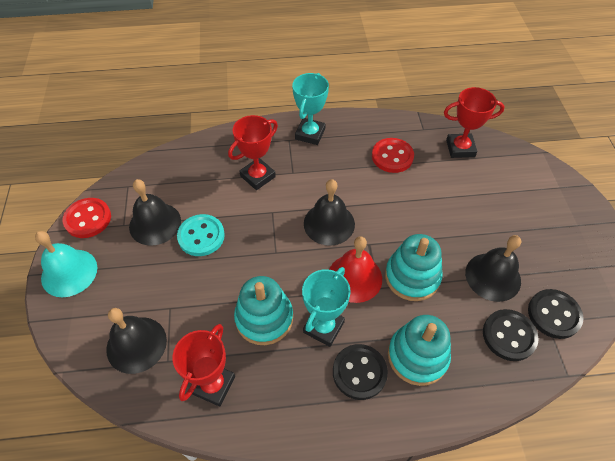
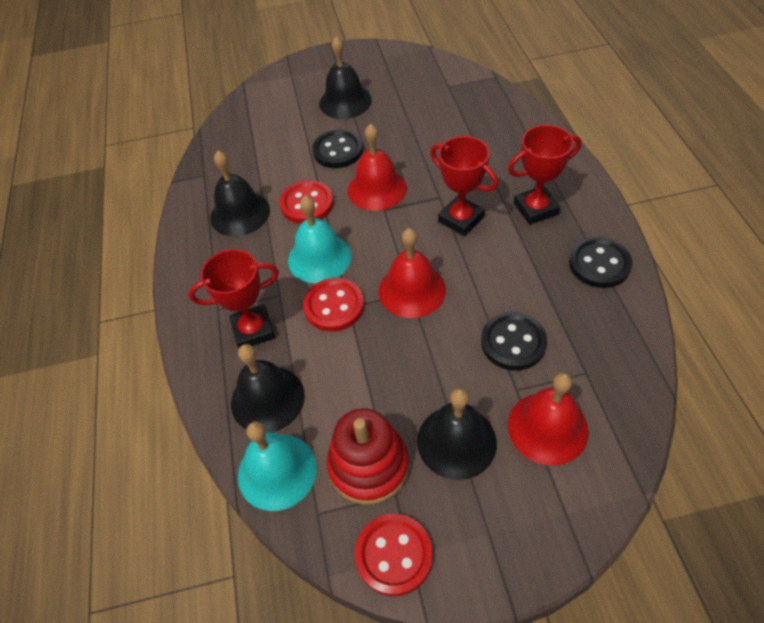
red bell: [329,236,382,303] = 1 -> [348,124,407,211] [379,228,446,318] [508,373,589,465] = 3
red button: [63,198,111,238] [372,138,414,173] = 2 -> [280,180,334,224] [303,278,364,331] [355,514,433,596] = 3
red stacking toy: none = 0 -> [327,408,409,505] = 1
turquoise bell: [35,231,97,297] = 1 -> [238,422,317,511] [288,195,352,284] = 2
turquoise button: [177,214,225,256] = 1 -> none = 0
turquoise stacking toy: [234,276,293,345] [385,234,443,301] [388,315,451,386] = 3 -> none = 0
turquoise trophy: [292,73,329,145] [302,267,351,347] = 2 -> none = 0

